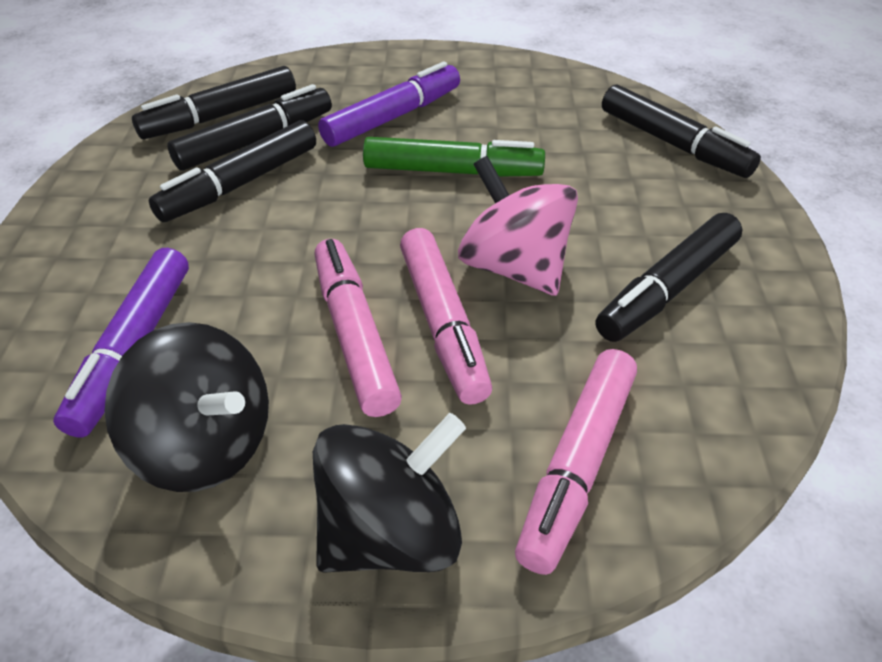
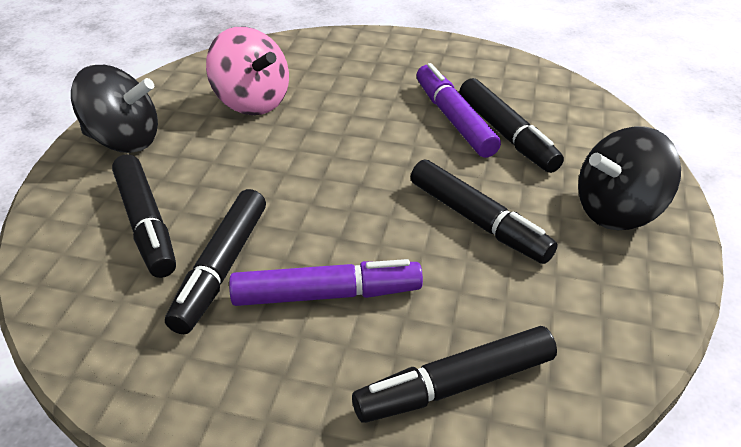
green marker: [363,137,545,177] = 1 -> none = 0
pink marker: [314,239,402,417] [400,228,492,405] [515,349,637,575] = 3 -> none = 0

